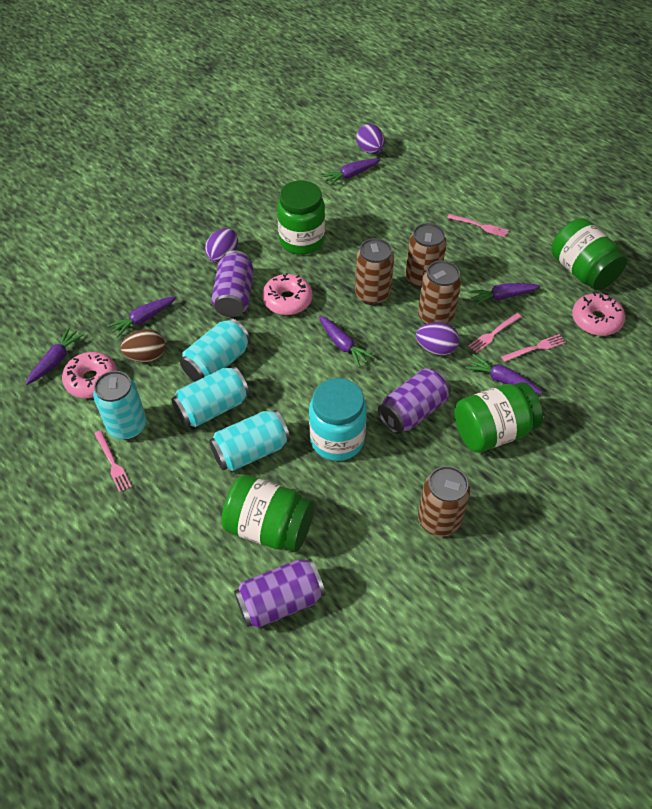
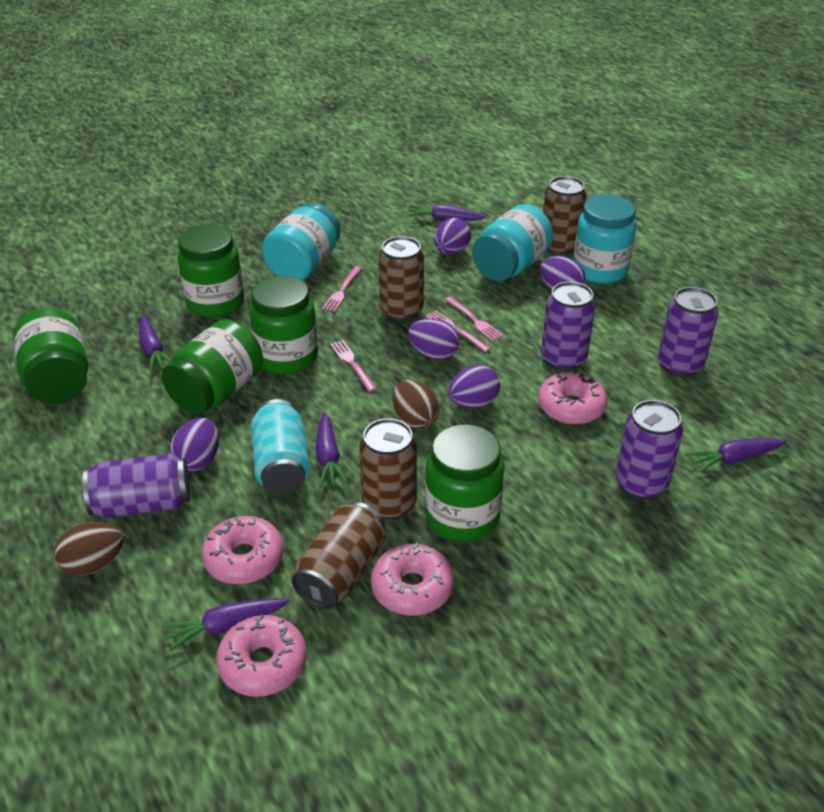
brown egg: [120,329,165,362] = 1 -> [54,522,124,576] [393,380,440,429] = 2
green jar: [221,475,314,552] [277,180,325,255] [454,382,543,453] [551,218,627,290] = 4 -> [13,308,88,404] [162,319,263,415] [177,225,244,318] [249,275,318,375] [425,424,504,541] = 5
pink donut: [62,352,117,398] [262,273,313,315] [572,292,625,336] = 3 -> [202,516,283,584] [216,615,307,697] [371,543,454,616] [538,370,607,425] = 4
purple can: [211,250,254,317] [234,559,325,628] [378,368,451,434] = 3 -> [82,453,190,518] [541,281,596,371] [616,400,683,500] [658,287,718,377] = 4
purple carrot: [26,327,84,385] [107,296,177,338] [319,315,374,368] [321,159,380,186] [465,354,543,394] [468,283,541,305] = 6 -> [139,316,171,372] [162,598,289,652] [316,412,348,488] [407,204,486,221] [686,438,787,473] = 5
purple egg: [205,228,238,263] [356,124,385,154] [416,322,459,355] = 3 -> [170,418,219,472] [408,318,460,360] [434,218,471,255] [448,365,500,408] [540,256,586,290] = 5
turquoise can: [93,371,147,440] [171,366,250,427] [180,318,250,382] [209,410,290,471] = 4 -> [250,399,310,494] = 1
turquoise jar: [309,378,367,461] = 1 -> [262,203,341,280] [472,204,553,281] [573,194,636,284] = 3

